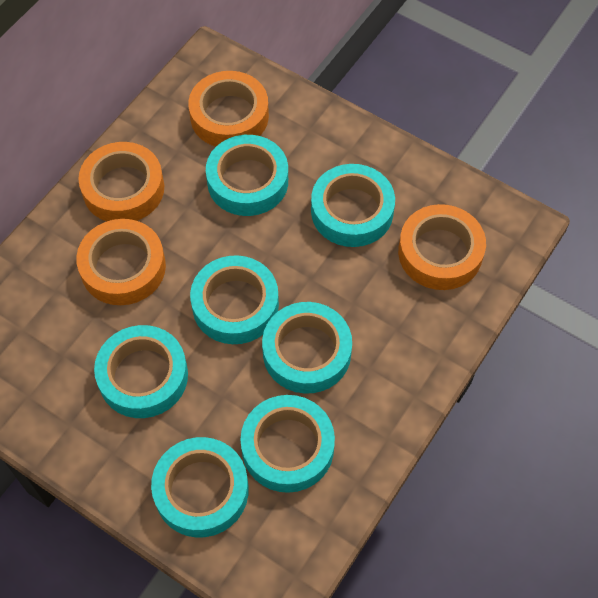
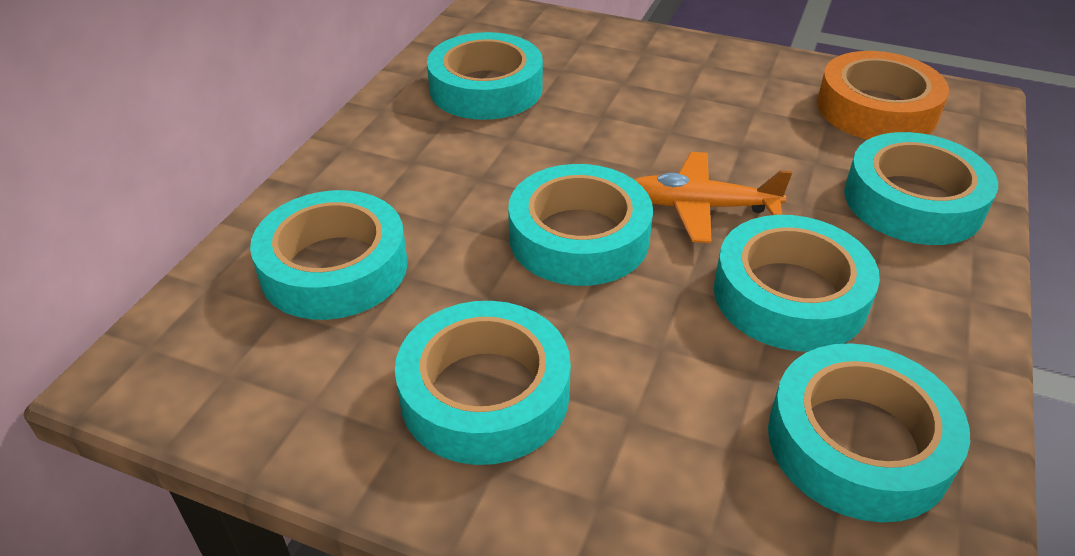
orange plane: none = 0 -> [634,152,792,243] = 1
orange tape: [76,219,166,305] [78,142,164,221] [188,71,269,146] [398,204,486,290] = 4 -> [817,51,949,140] = 1

